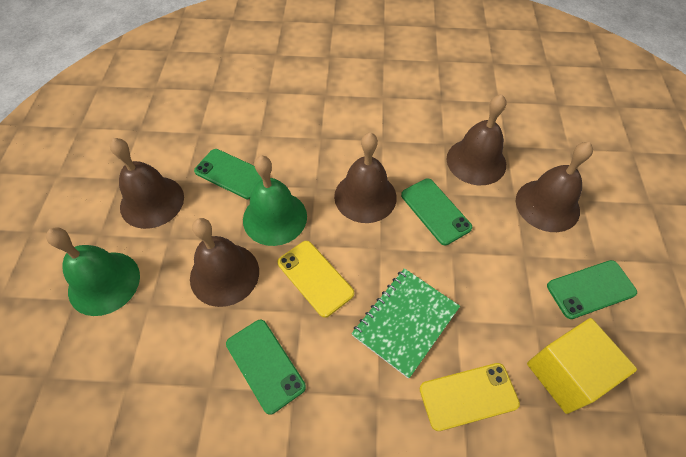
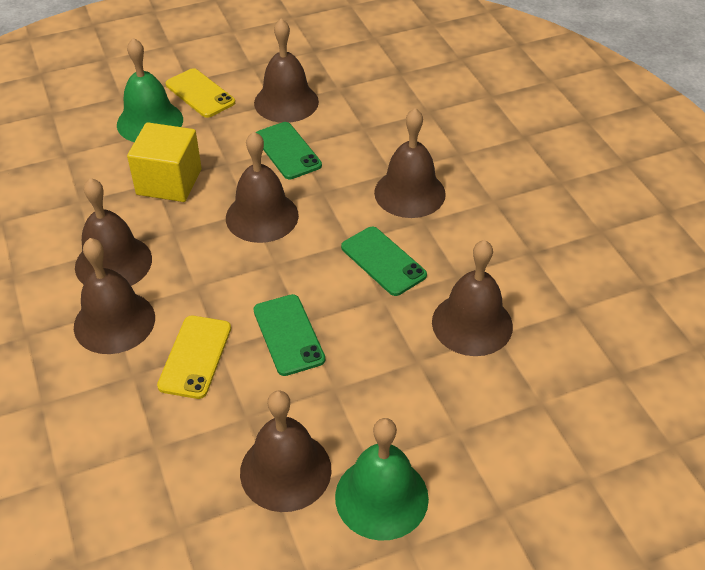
brown bell: [110,138,184,229] [190,218,259,307] [334,132,397,223] [446,94,506,185] [516,142,593,232] = 5 -> [74,238,155,354] [75,178,152,286] [226,131,299,243] [240,390,331,512] [254,19,319,123] [374,108,446,218] [432,240,513,356] = 7
green notebook: [351,268,460,379] = 1 -> none = 0
green phone: [194,149,262,199] [226,320,306,414] [401,178,473,245] [547,260,637,319] = 4 -> [253,294,325,376] [256,122,322,179] [341,227,427,296] = 3

